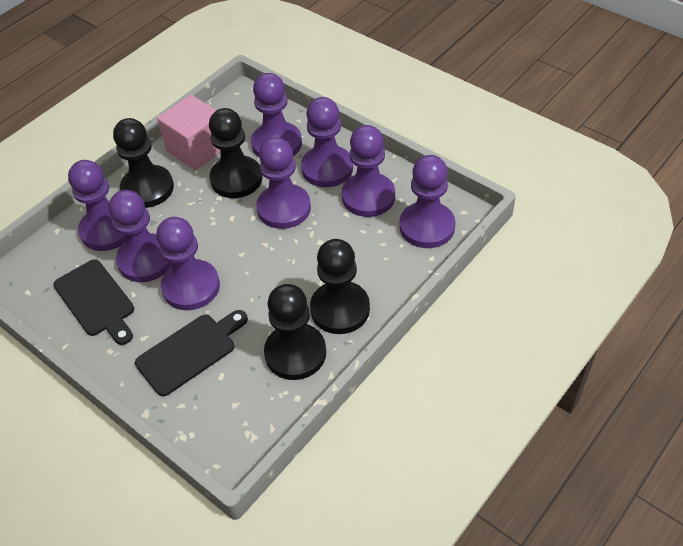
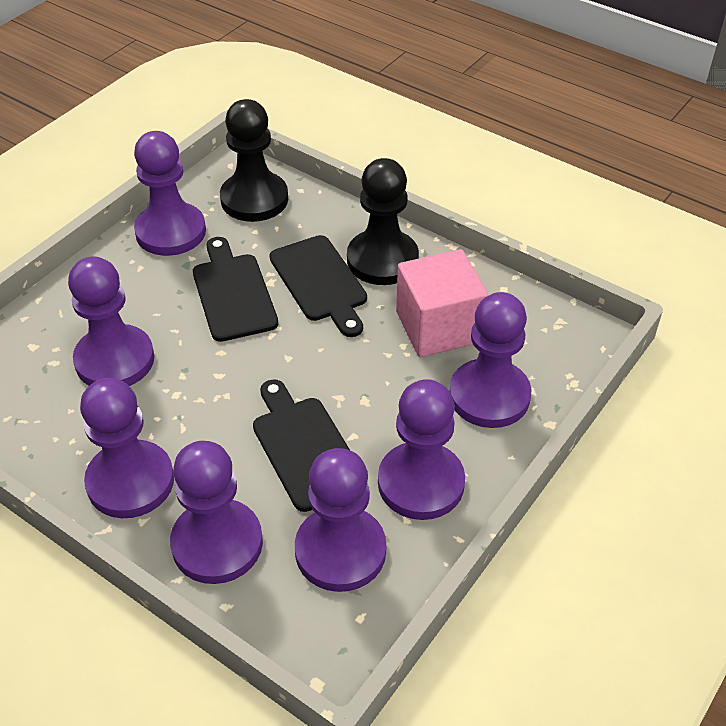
black cutting board: [53,259,134,345] [135,310,248,396] = 2 -> [193,237,278,342] [253,379,350,512] [269,235,367,337] = 3
black pawn: [113,118,174,208] [209,108,263,198] [264,284,326,380] [310,239,370,334] = 4 -> [220,99,288,222] [347,158,419,285] = 2
purple pawn: [68,160,126,251] [109,190,172,282] [156,217,220,310] [251,73,302,157] [256,137,311,229] [301,97,353,187] [342,125,395,217] [400,155,455,248] = 8 -> [68,256,154,386] [80,378,174,518] [134,131,206,256] [170,441,263,584] [295,448,386,592] [378,379,465,520] [450,292,531,428] = 7

